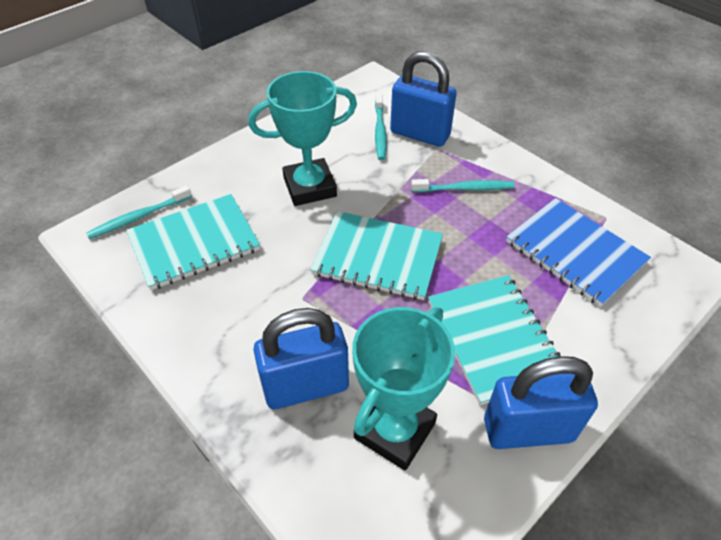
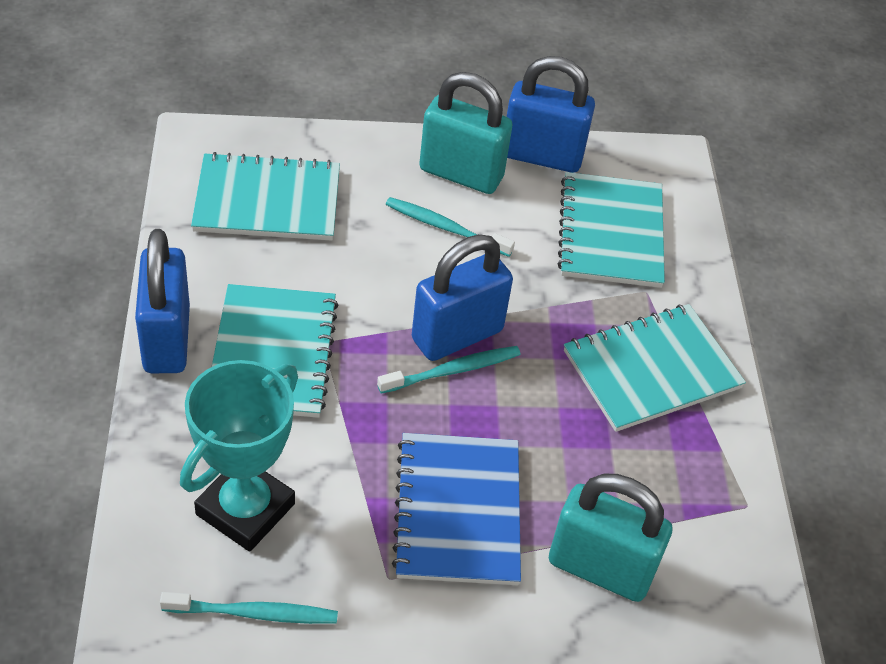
turquoise notebook: [126,194,260,290] [310,211,443,300] [428,275,560,405] = 3 -> [191,152,340,241] [212,284,338,418] [558,172,665,288] [564,304,746,432] = 4
turquoise padlock: none = 0 -> [419,72,513,194] [549,474,672,602] = 2
turquoise trophy: [248,71,357,206] [352,307,455,470] = 2 -> [180,360,298,552] = 1

